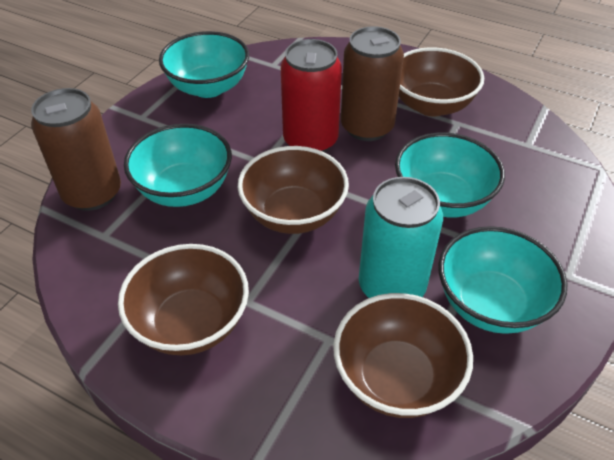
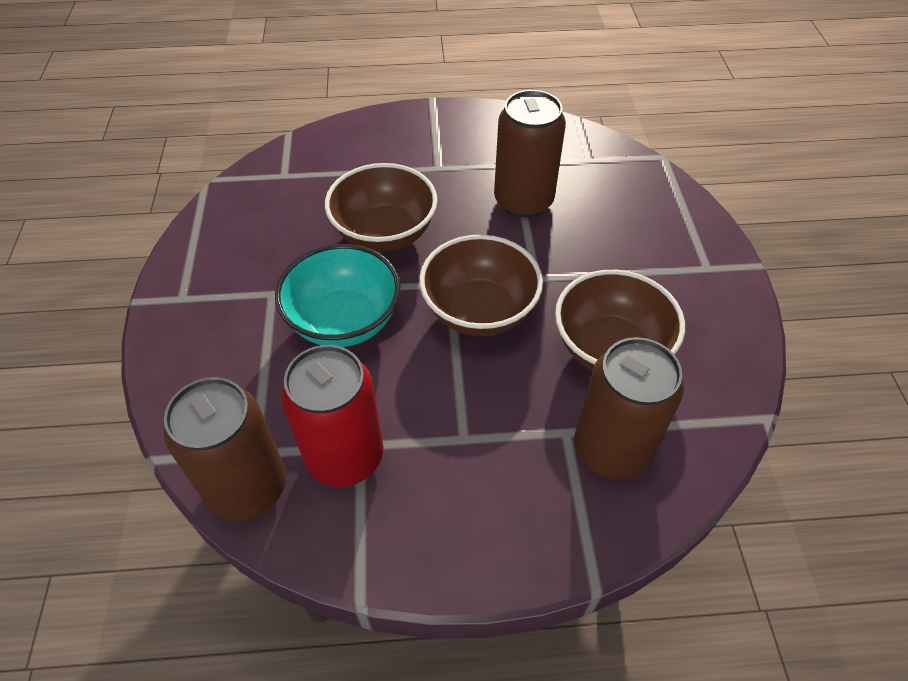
brown bowl: [118,244,249,355] [238,146,349,234] [333,293,473,418] [399,47,484,117] = 4 -> [325,163,438,252] [419,235,543,337] [555,270,685,371] = 3
brown can: [31,88,121,211] [341,26,404,141] = 2 -> [164,377,286,521] [494,90,566,218] [574,337,684,479] = 3
turquoise bowl: [124,124,232,207] [159,31,249,98] [395,132,505,217] [438,226,568,334] = 4 -> [275,244,401,347] = 1
turquoise can: [359,177,443,298] = 1 -> none = 0

